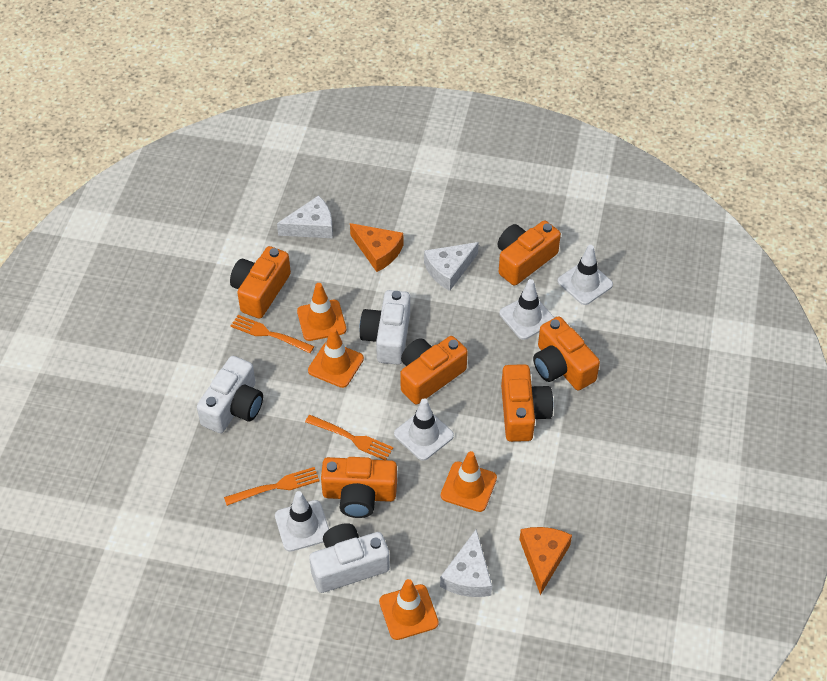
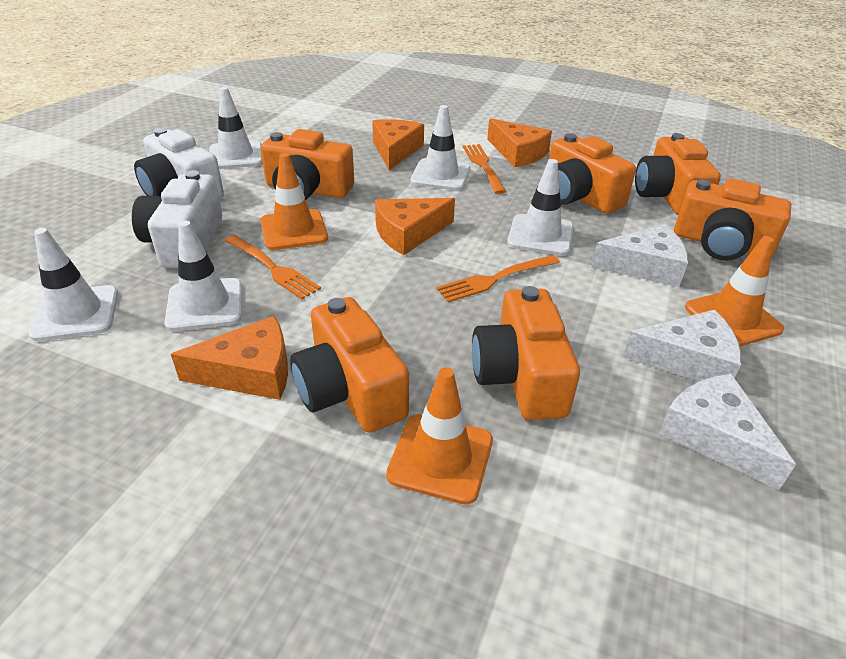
orange cheese: [350,223,403,272] [519,527,572,595] = 2 -> [171,316,288,400] [372,119,424,170] [375,198,455,255] [487,118,552,167] = 4
orange traffic cone: [297,283,346,341] [308,327,364,388] [379,579,439,640] [441,451,497,512] = 4 -> [260,153,328,250] [386,367,493,505] [685,236,784,347] = 3
white camera: [197,356,263,433] [309,523,390,593] [359,290,410,364] = 3 -> [132,170,222,268] [134,128,224,199] = 2
white traffic cone: [275,491,329,552] [394,398,454,461] [499,279,554,340] [558,245,613,305] = 4 -> [29,228,118,341] [165,221,242,331] [209,87,263,169] [411,105,470,191] [507,159,573,256] = 5

